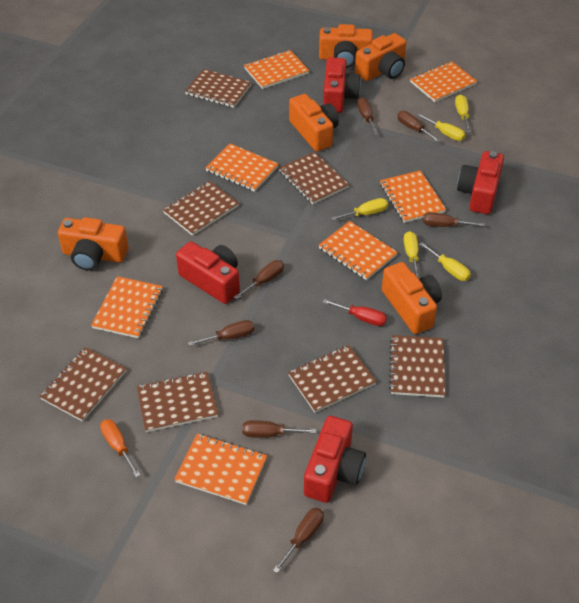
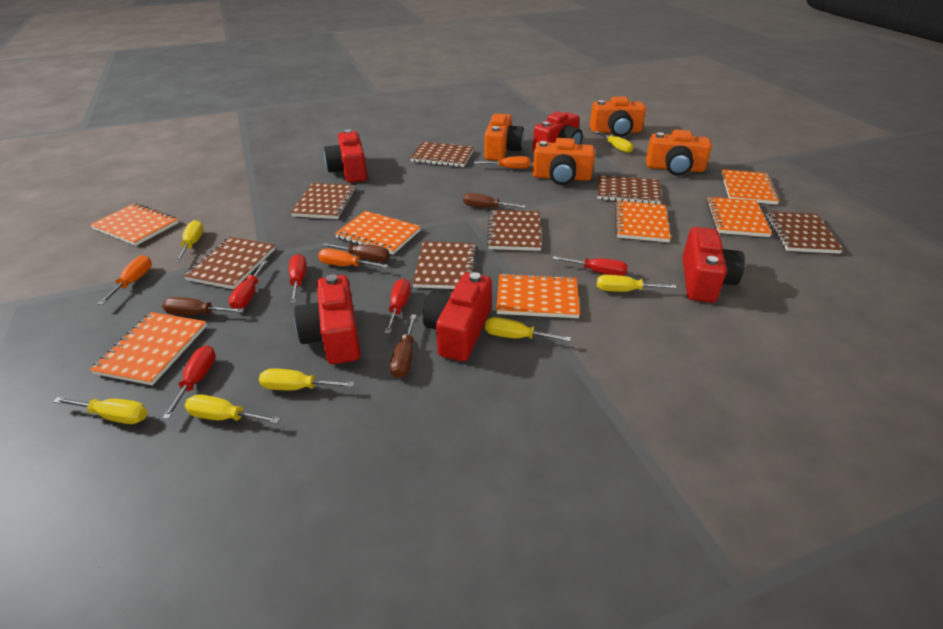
brown screwdriver: [188,320,255,346] [234,260,284,299] [242,420,316,438] [273,508,324,573] [357,98,378,135] [397,111,441,142] [423,212,485,227] = 7 -> [162,297,244,315] [321,243,389,262] [390,314,417,378] [463,193,525,208] = 4
orange camera: [58,217,128,271] [289,94,339,152] [319,24,373,68] [355,33,406,81] [382,262,442,334] = 5 -> [484,113,524,161] [533,138,595,185] [590,97,646,137] [646,130,712,176] = 4
orange screwdriver: [100,419,140,478] = 1 -> [98,255,152,305] [318,249,388,268] [474,156,530,169] = 3
red camera: [176,242,240,304] [304,416,366,503] [323,57,361,113] [457,151,504,214] = 4 -> [294,274,360,364] [324,129,367,183] [423,272,492,361] [533,111,583,152] [682,227,745,303] = 5
red screwdriver: [323,299,387,326] = 1 -> [162,346,216,419] [228,260,267,308] [289,254,306,303] [384,279,411,334] [553,256,628,276] = 5
yellow screwdriver: [331,198,388,221] [404,231,420,279] [416,113,466,141] [419,242,471,281] [455,95,471,133] = 5 -> [53,397,147,424] [175,220,204,262] [185,394,281,424] [259,368,354,390] [485,317,571,342] [594,131,633,153] [597,275,677,292] = 7

